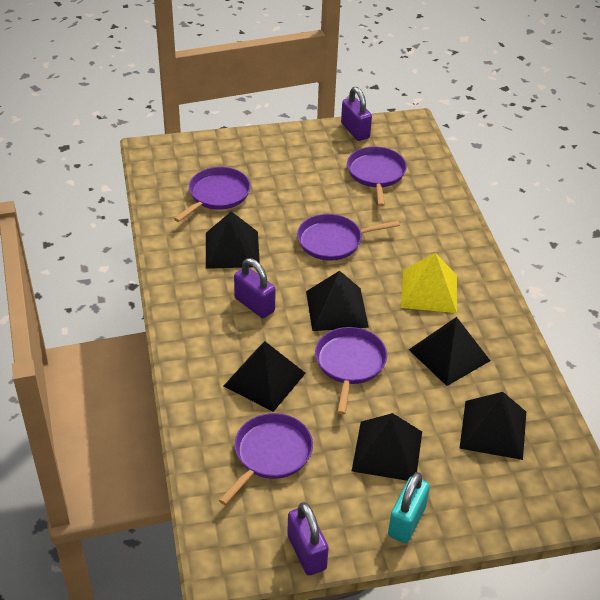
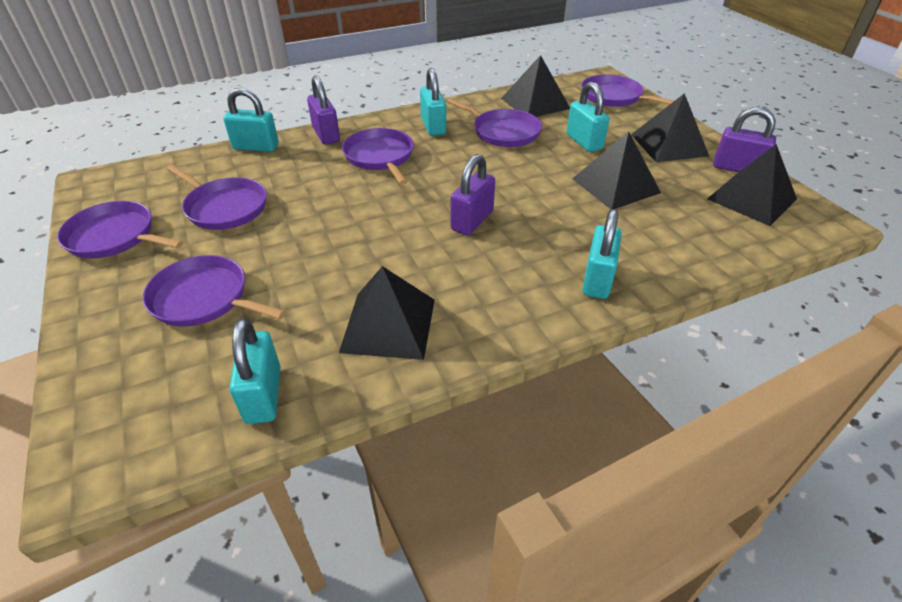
black pyramid: [206,211,260,269] [224,341,306,412] [306,271,369,331] [352,413,422,481] [409,317,491,386] [459,392,526,460] = 6 -> [339,266,435,360] [501,55,570,117] [572,131,661,209] [631,93,709,162] [707,144,797,226] = 5
purple pan: [174,167,250,222] [219,413,313,505] [297,214,400,261] [315,327,387,415] [347,146,407,207] = 5 -> [57,201,183,258] [143,255,286,326] [166,164,267,230] [342,128,414,185] [447,98,542,147] [581,74,674,107] = 6
turquoise padlock: [388,472,430,543] = 1 -> [223,87,279,152] [229,318,281,424] [420,68,446,136] [566,82,610,152] [582,209,622,299] = 5
yellow pyramid: [401,253,457,313] = 1 -> none = 0

